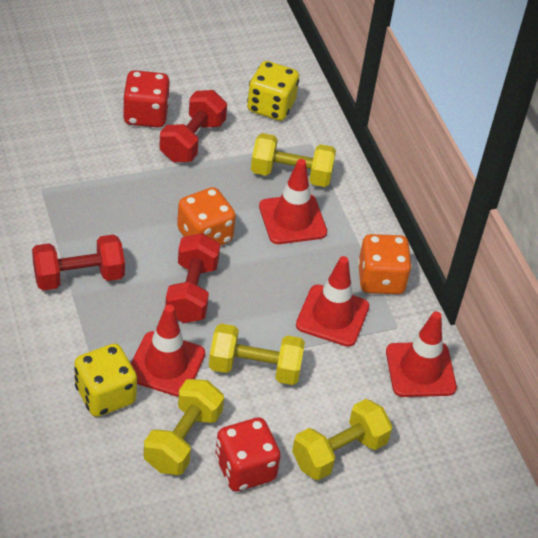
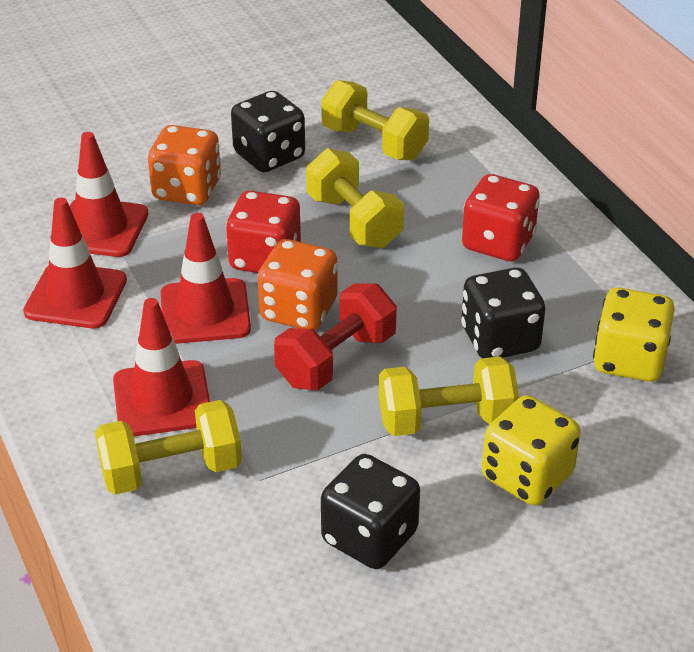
black dice: none = 0 -> [231,91,305,172] [321,454,420,569] [461,268,545,358] = 3
red dumbbell: [32,234,125,291] [159,90,227,162] [165,233,220,323] = 3 -> [274,283,397,390] = 1

